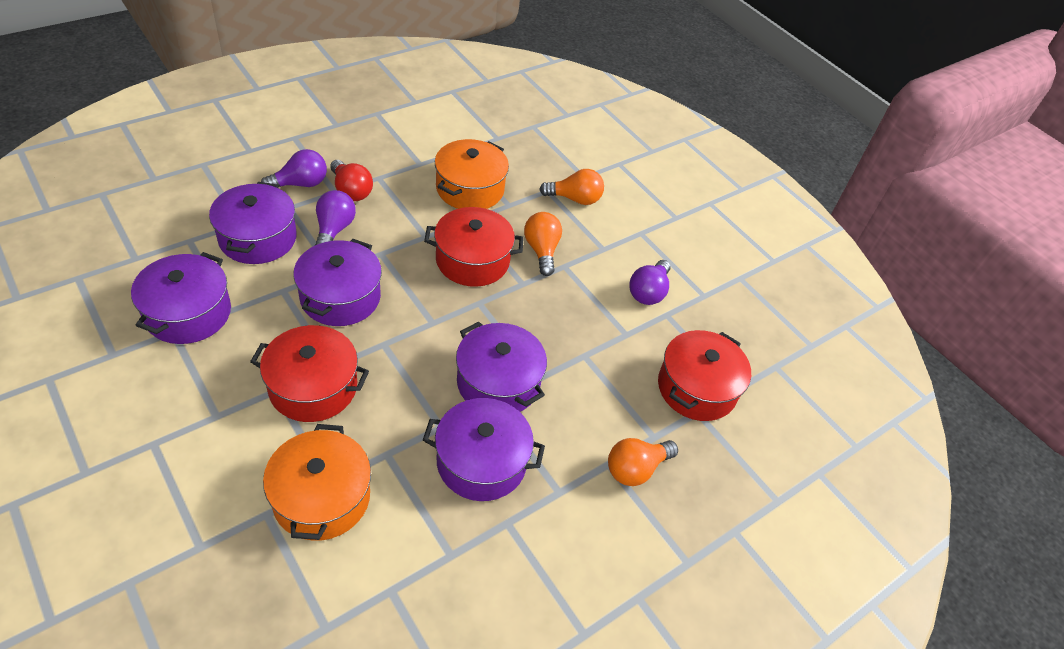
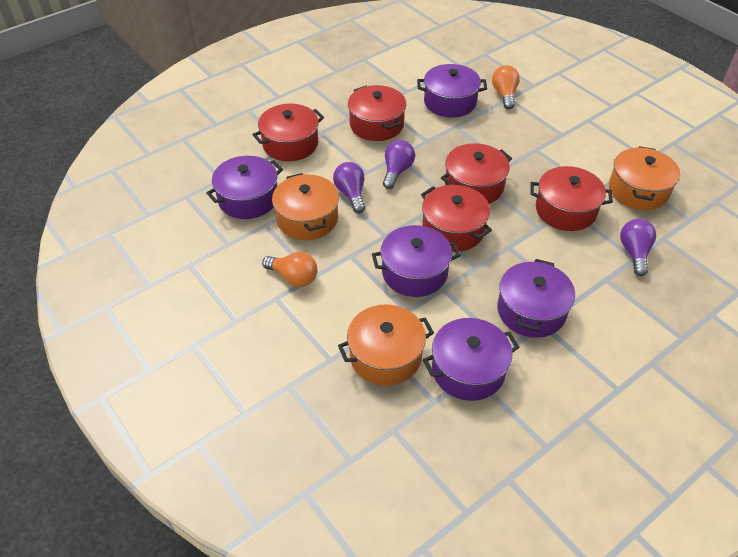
orange light bulb: [524,212,562,276] [539,169,604,205] [608,438,678,486] = 3 -> [262,252,317,287] [492,65,520,109] = 2
orange pot: [263,424,371,541] [435,139,509,209] = 2 -> [272,173,339,240] [338,304,434,386] [609,146,680,210] = 3
red light bulb: [330,160,373,201] = 1 -> none = 0
red pot: [250,325,369,422] [424,207,524,287] [658,330,751,421] = 3 -> [252,104,324,161] [348,85,406,141] [421,185,492,252] [441,143,512,204] [530,166,613,231] = 5

